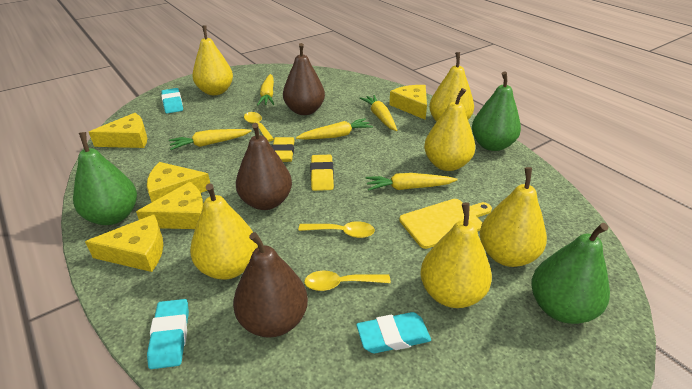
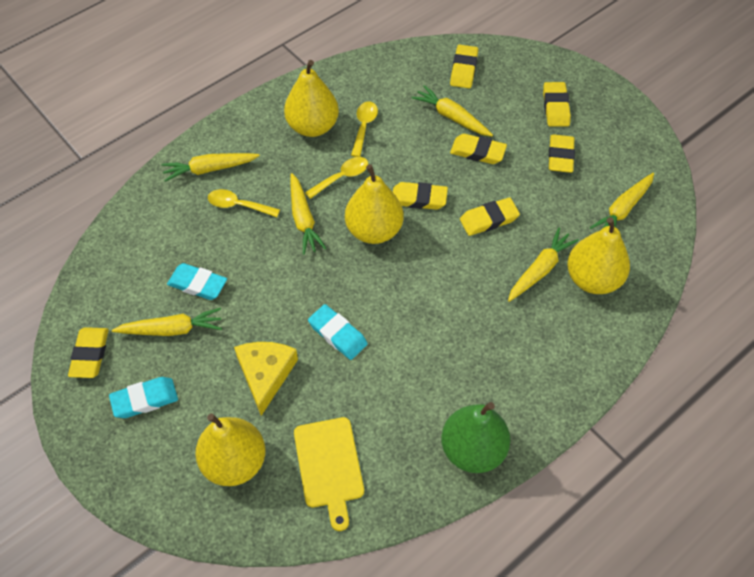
brown pear: [233,232,308,338] [236,123,292,210] [283,43,325,115] = 3 -> none = 0
green pear: [73,132,137,225] [472,71,521,151] [531,223,610,324] = 3 -> [441,402,510,473] = 1
yellow carrot: [169,129,252,150] [257,74,274,106] [296,118,373,140] [360,95,397,131] [365,173,457,191] = 5 -> [112,308,222,336] [162,153,260,182] [290,173,327,255] [412,85,493,136] [508,228,579,302] [590,173,654,229] = 6
yellow cheese: [85,214,163,272] [89,113,147,148] [136,182,204,229] [147,162,210,202] [389,85,427,120] = 5 -> [234,342,298,416] = 1
yellow eraser: [272,137,294,162] [311,155,334,191] = 2 -> [68,327,109,378] [393,182,448,210] [450,45,478,88] [450,134,507,164] [460,197,520,236] [543,82,571,126] [549,134,575,173] = 7
yellow pear: [190,183,258,280] [192,25,233,95] [420,203,492,308] [424,88,475,171] [429,52,474,122] [480,167,547,267] = 6 -> [195,413,265,486] [284,60,339,137] [345,164,403,244] [567,217,630,294] = 4

